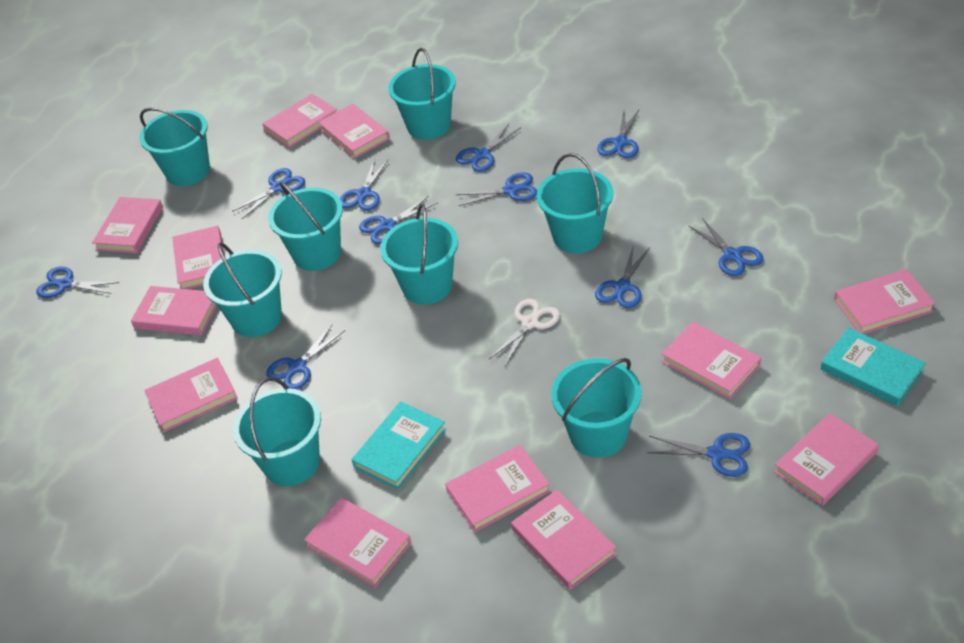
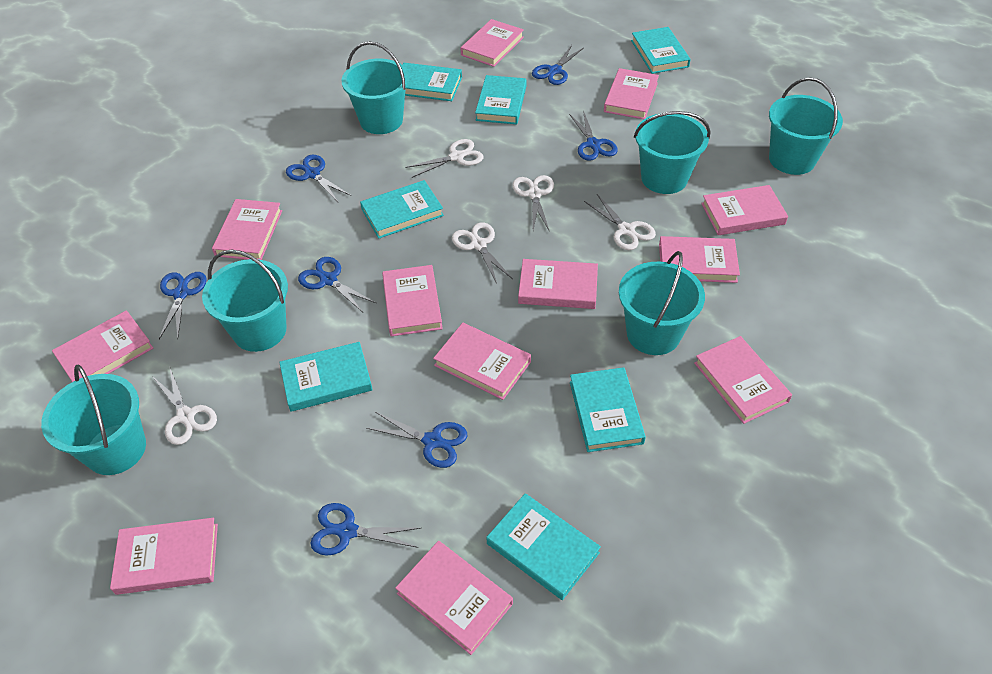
blue scissors: [36,267,119,298] [232,168,305,219] [266,324,345,390] [340,159,389,211] [359,196,437,244] [456,124,521,172] [456,172,537,206] [595,244,650,308] [597,110,639,158] [647,433,750,477] [689,218,763,276] = 11 -> [159,272,207,339] [286,155,351,202] [298,257,376,312] [310,503,421,556] [366,412,467,468] [532,45,584,85] [569,110,618,161] = 7
turquoise book: [352,401,446,490] [821,328,926,406] = 2 -> [279,342,373,412] [360,180,444,239] [403,63,462,101] [475,75,526,124] [487,493,601,600] [570,367,646,452] [631,27,691,74] = 7
turquoise bucket: [139,108,210,186] [203,242,282,337] [233,377,321,486] [268,181,343,271] [380,203,458,305] [388,48,456,140] [537,153,613,253] [551,358,642,458] = 8 -> [41,365,146,475] [202,249,288,352] [341,41,409,134] [619,251,705,355] [634,111,710,194] [769,77,843,175] = 6
white scissors: [489,299,560,367] = 1 -> [152,366,217,445] [405,139,483,178] [452,222,513,284] [512,175,554,232] [584,194,656,250] = 5

